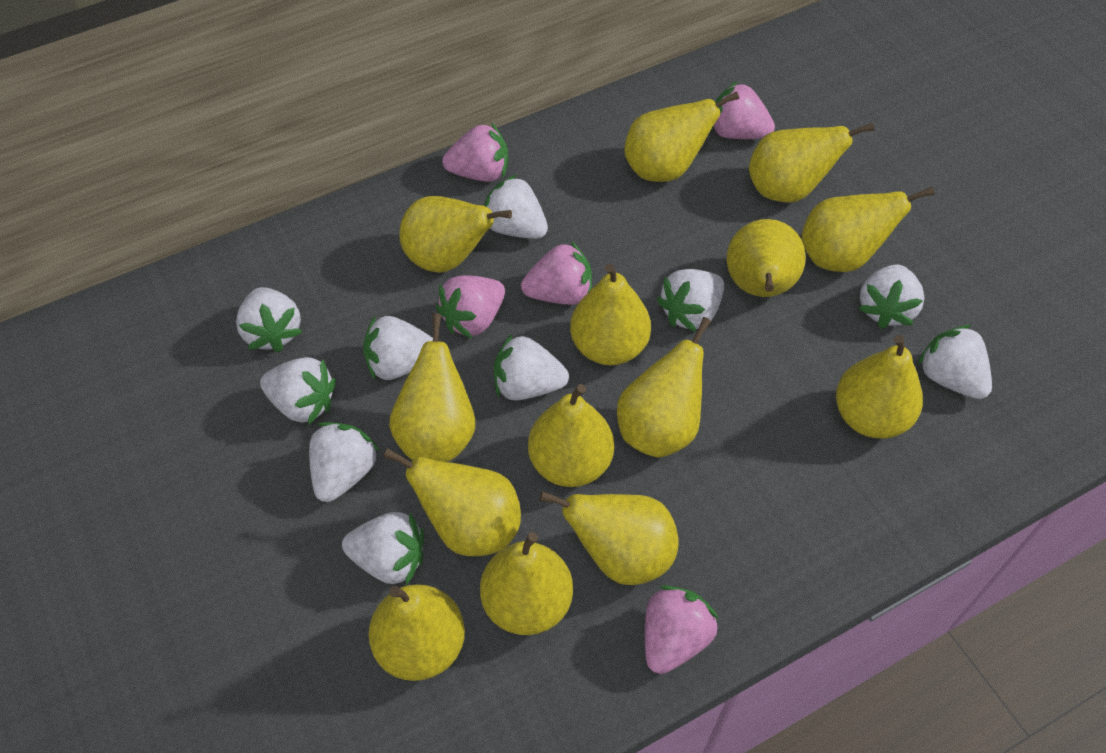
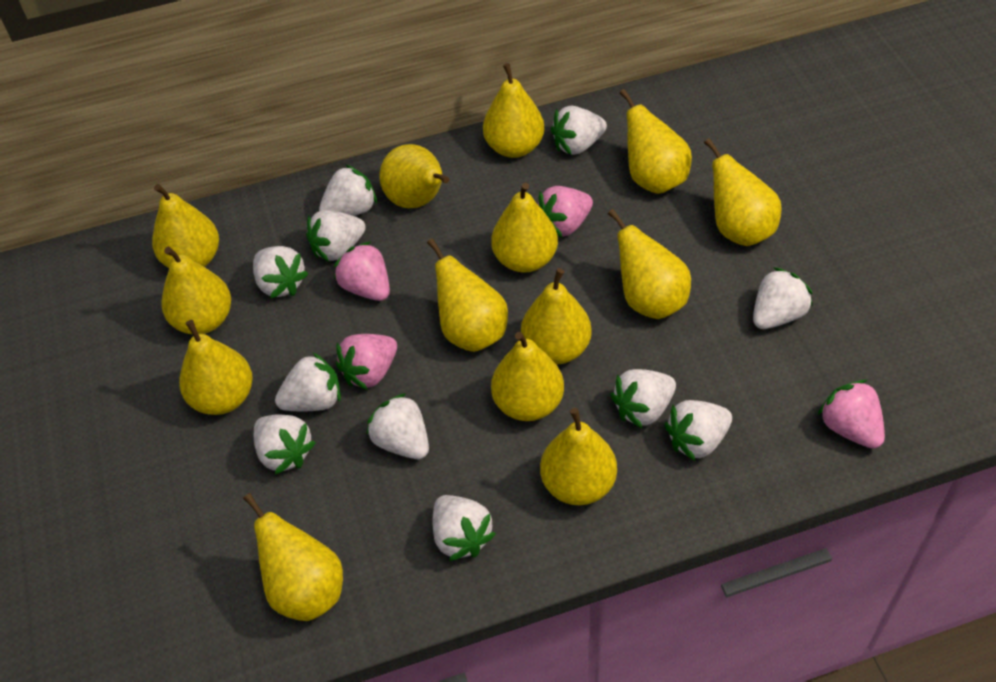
pink strawberry: [436,275,505,339] [442,123,508,182] [521,241,592,305] [645,585,718,674] [711,81,775,139] = 5 -> [334,242,390,301] [336,334,397,390] [538,186,593,237] [818,380,885,449] = 4
white strawberry: [236,287,302,352] [260,357,336,425] [309,422,380,502] [342,512,424,585] [363,316,433,380] [484,175,548,239] [494,333,569,400] [656,269,724,332] [858,265,925,329] [917,325,992,399] = 10 -> [253,246,309,298] [254,415,316,475] [275,352,341,411] [306,210,366,262] [319,165,377,216] [366,393,429,459] [432,495,496,561] [551,106,607,155] [611,369,676,428] [664,400,732,461] [753,267,813,329] = 11

